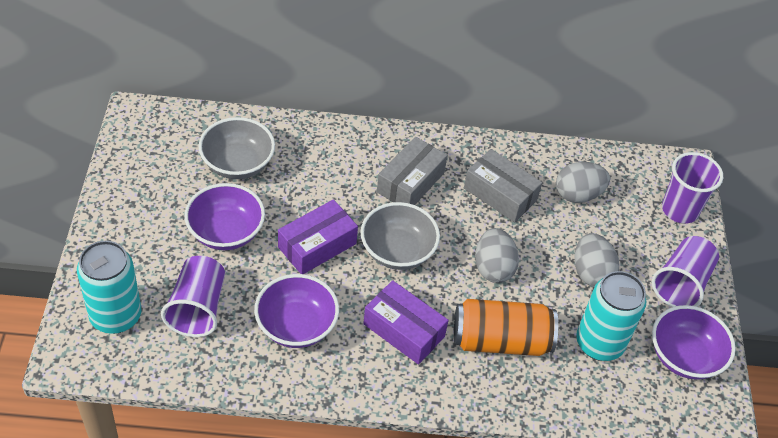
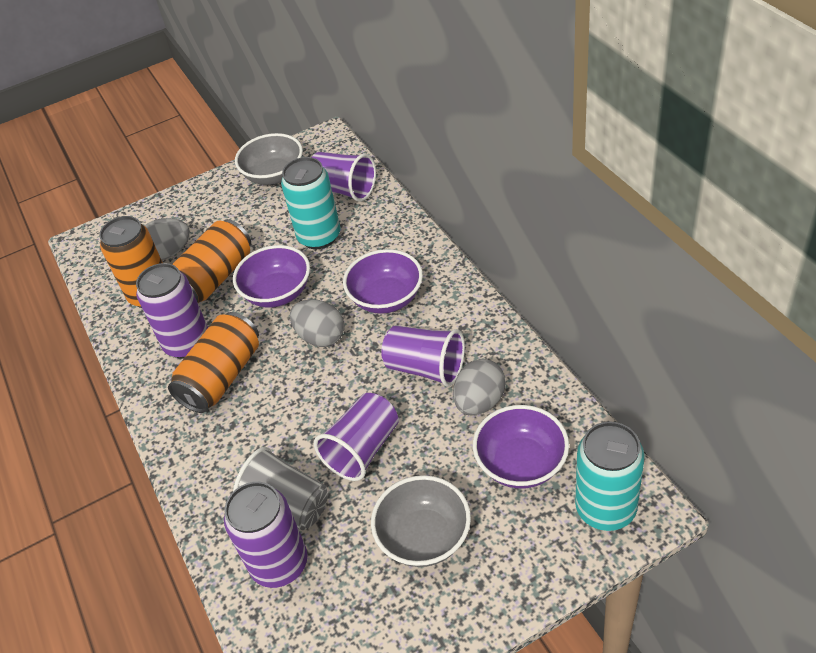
grey box: [377,137,448,205] [464,149,542,222] = 2 -> none = 0
grey cup: none = 0 -> [233,447,328,530] = 1
orange can: [454,299,558,356] = 1 -> [99,216,163,308] [168,312,259,413] [172,219,251,303] = 3
purple box: [278,199,358,274] [363,280,449,364] = 2 -> none = 0
purple can: none = 0 -> [136,263,208,359] [224,482,308,588] = 2

